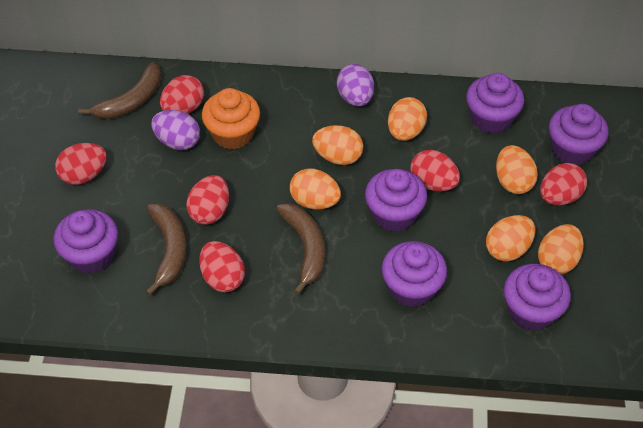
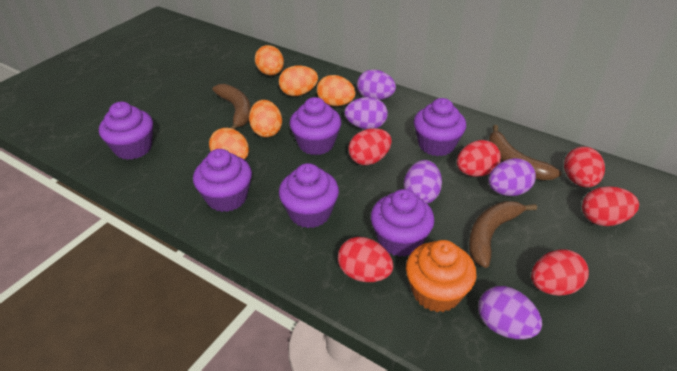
orange egg: [290,168,341,210] [312,125,363,165] [388,97,427,141] [486,215,535,262] [496,145,538,194] [538,224,584,274] = 6 -> [209,128,249,160] [249,100,282,137] [255,45,284,76] [279,65,318,96] [317,75,356,106] = 5
purple egg: [151,110,200,150] [337,64,374,107] = 2 -> [344,97,388,129] [357,69,396,100] [404,160,442,204] [478,286,542,339] [488,158,536,196] = 5

